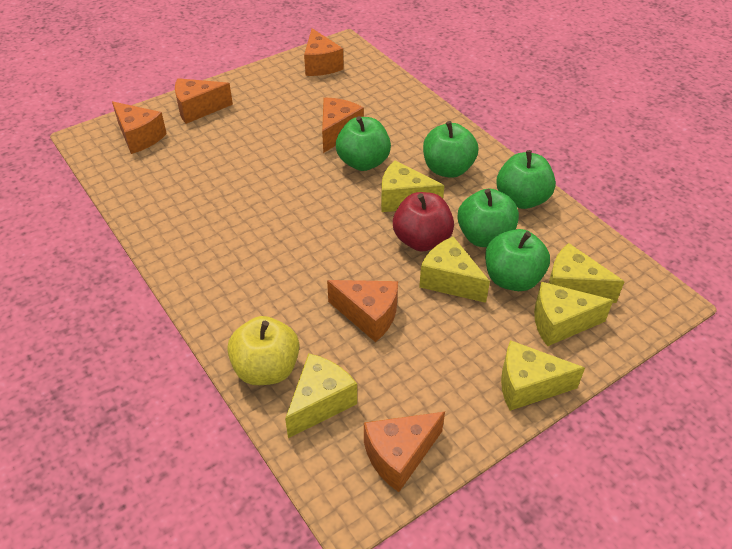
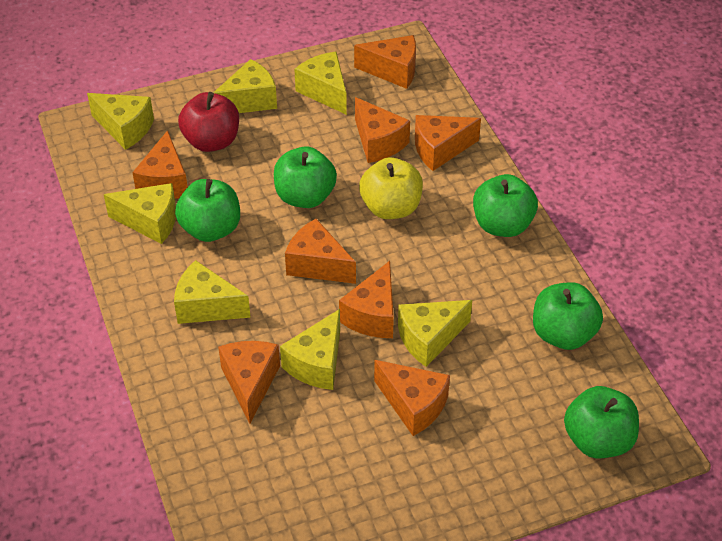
orange cheese: [112,101,167,154] [175,78,233,124] [304,28,344,76] [322,98,364,153] [327,280,398,342] [364,412,445,492] = 6 -> [132,130,187,199] [218,341,280,424] [285,219,356,284] [339,261,394,338] [354,35,416,89] [355,97,410,163] [374,360,450,436] [415,115,481,171] = 8
yellow cheese: [285,353,357,438] [381,160,444,212] [419,236,490,303] [501,340,585,411] [534,282,613,347] [549,243,625,303] = 6 -> [87,93,154,150] [104,183,176,244] [174,260,251,324] [213,59,277,113] [280,309,340,390] [294,51,347,115] [398,300,472,367] = 7

